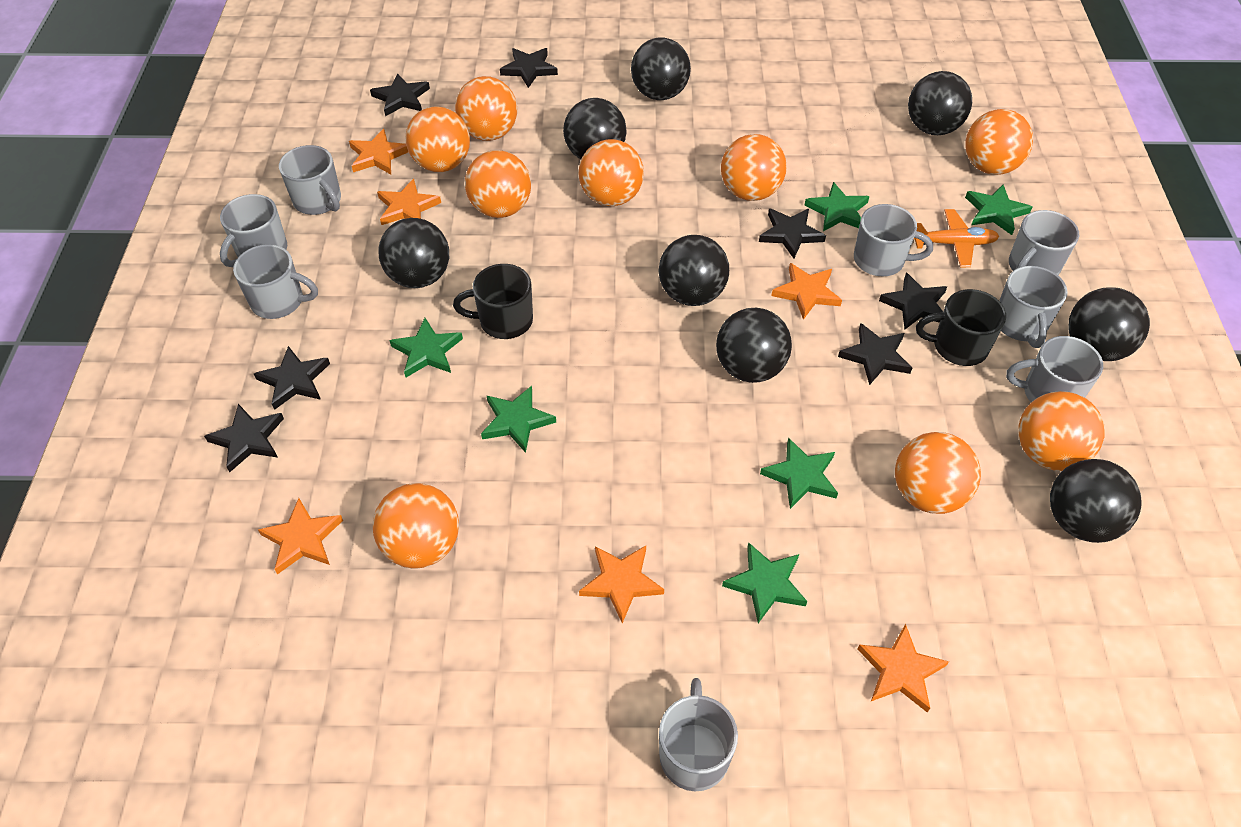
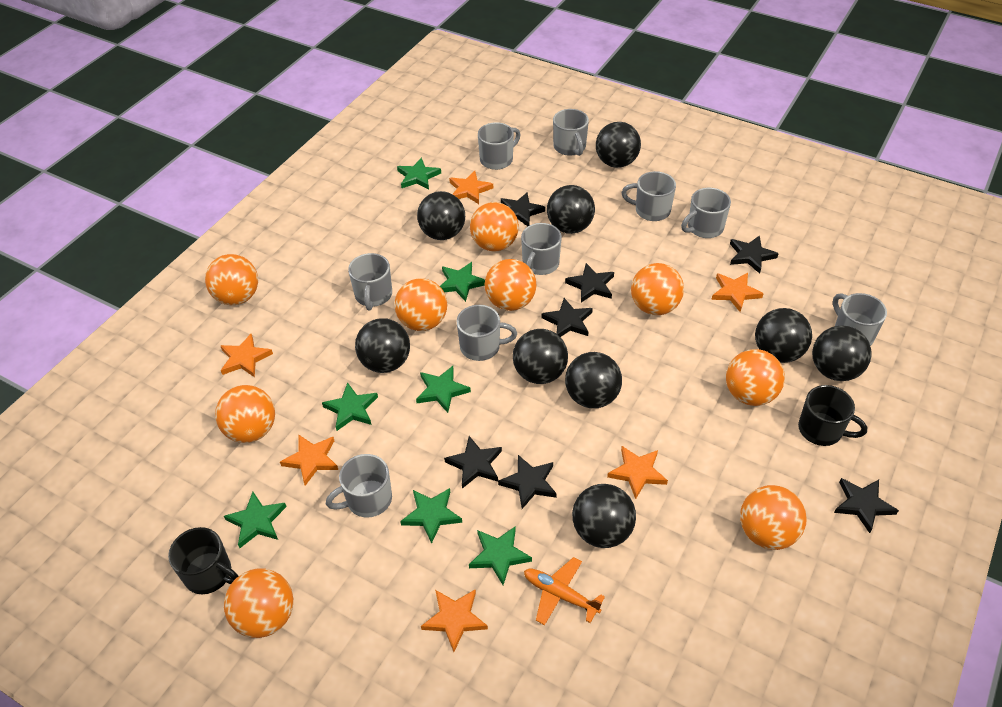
black ball: [378,218,449,288] [563,98,627,159] [631,37,691,100] [659,235,729,306] [716,308,792,383] [908,71,972,135] [1050,459,1141,543] [1068,287,1150,361] = 8 -> [355,318,410,373] [417,191,465,240] [513,329,568,384] [547,185,595,234] [565,352,622,408] [572,484,636,548] [596,122,641,168] [755,308,812,363] [812,326,872,381] = 9
green star: [389,318,463,377] [481,386,556,453] [722,542,807,623] [760,437,838,509] [804,182,870,231] [965,184,1032,235] = 6 -> [224,492,287,548] [322,382,378,431] [397,157,441,190] [400,488,462,544] [416,366,471,413] [440,262,485,302] [469,526,532,585] = 7
grey mug: [220,194,287,267] [233,244,318,319] [279,145,341,215] [659,678,738,791] [854,204,933,277] [999,266,1068,348] [1006,336,1103,403] [1009,210,1079,275] = 8 -> [326,454,392,518] [348,253,392,311] [457,305,517,361] [478,122,521,170] [521,223,562,275] [553,109,589,156] [621,171,676,221] [681,188,731,238] [833,293,887,346] = 9

